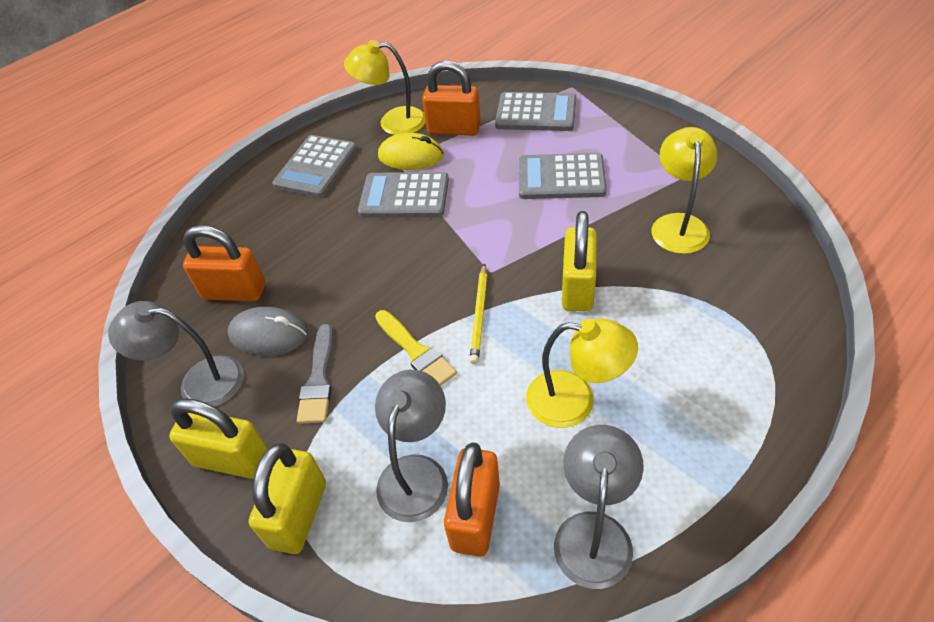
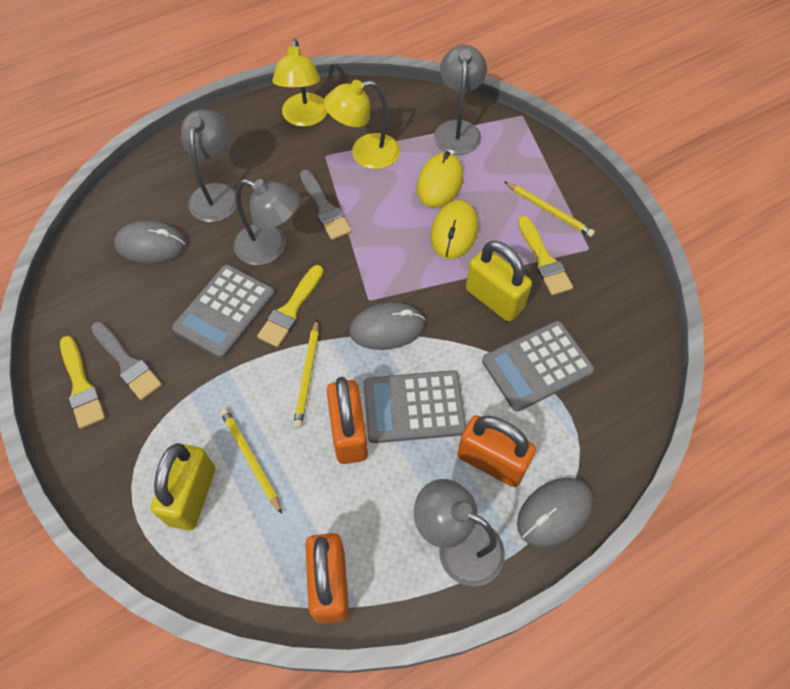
grey brush: [297,324,333,423] = 1 -> [91,322,162,400] [300,170,352,240] = 2
grey calculator: [272,135,357,198] [358,172,449,218] [495,92,576,131] [519,153,607,199] = 4 -> [172,265,275,359] [364,370,466,443] [482,321,594,412] = 3
grey lamp: [108,301,244,407] [375,370,448,522] [554,425,644,589] = 3 -> [181,110,237,222] [234,179,300,265] [414,479,505,587] [434,45,487,155] = 4
grey mouse: [227,307,308,356] = 1 -> [114,221,186,264] [349,302,425,350] [517,478,593,547] = 3
yellow brush: [375,310,457,386] = 1 -> [60,336,105,429] [257,265,324,347] [518,216,573,295] = 3
yellow lamp: [344,40,426,135] [526,318,638,428] [651,127,717,254] = 3 -> [272,39,328,127] [324,80,400,169] = 2
yellow mouse: [378,133,444,170] = 1 -> [417,151,463,208] [431,200,478,259] = 2
yellow padlock: [169,398,268,479] [249,443,326,554] [562,211,597,311] = 3 -> [150,443,215,531] [466,241,532,322] = 2
yellow pencil: [469,263,488,364] = 1 -> [220,408,282,514] [293,319,319,428] [504,181,595,237] = 3

